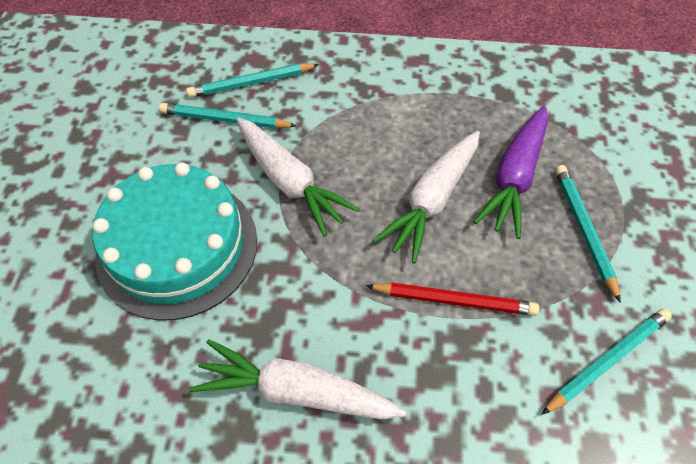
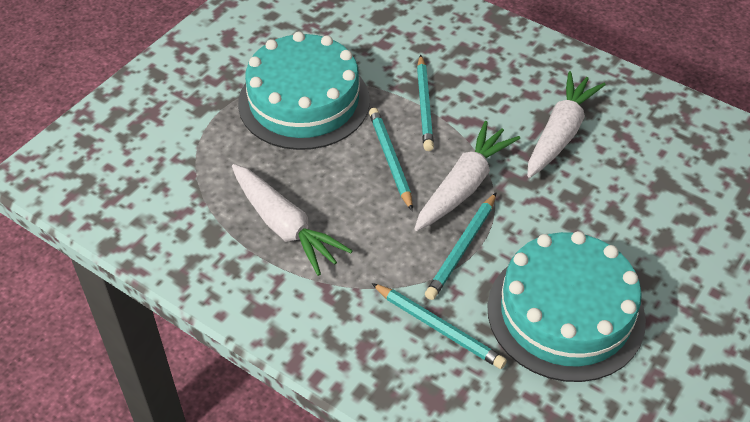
purple carrot: [474,106,548,239] = 1 -> none = 0
red pencil: [366,283,539,316] = 1 -> none = 0
turquoise cake: [92,163,257,321] = 1 -> [238,31,370,150] [487,231,646,382] = 2

